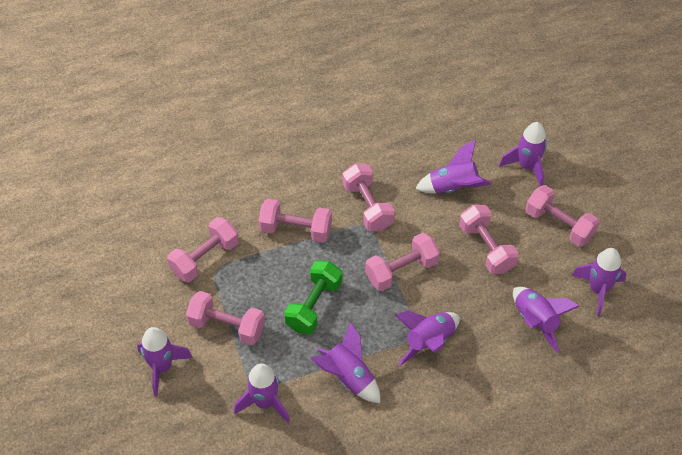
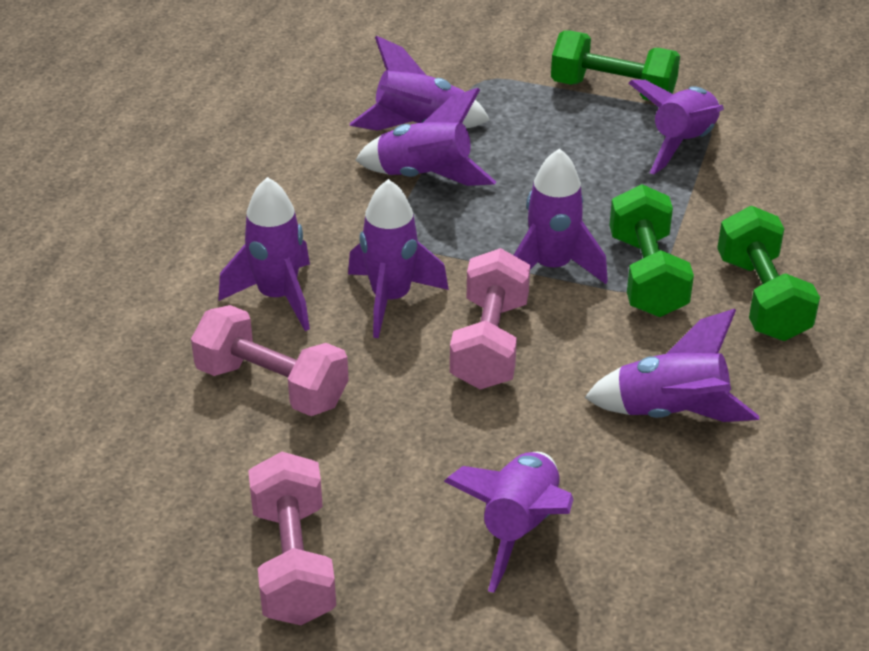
green dumbbell: [284,260,342,334] = 1 -> [551,30,680,101] [609,184,694,317] [717,206,820,341] = 3
pink dumbbell: [167,217,239,282] [186,291,265,345] [258,199,332,243] [343,163,395,231] [365,233,440,291] [459,205,519,274] [525,185,599,247] = 7 -> [191,305,349,416] [248,452,336,625] [450,248,530,389] = 3

